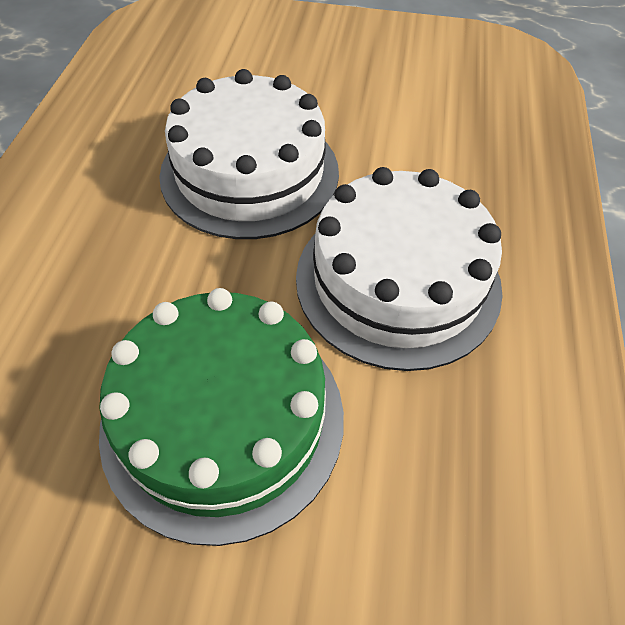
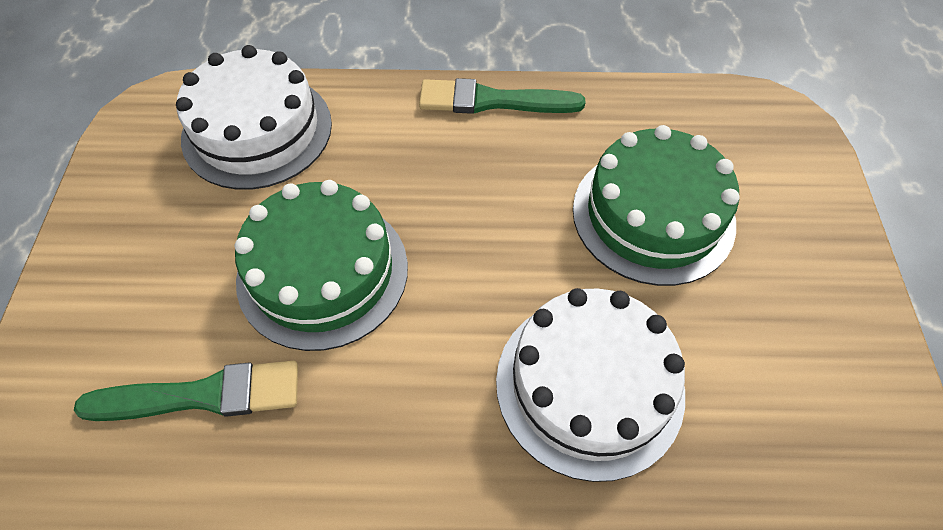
green brush: none = 0 -> [74,361,298,421] [419,78,585,114] = 2
green cake: [99,288,344,546] = 1 -> [234,180,408,351] [573,125,739,286] = 2

